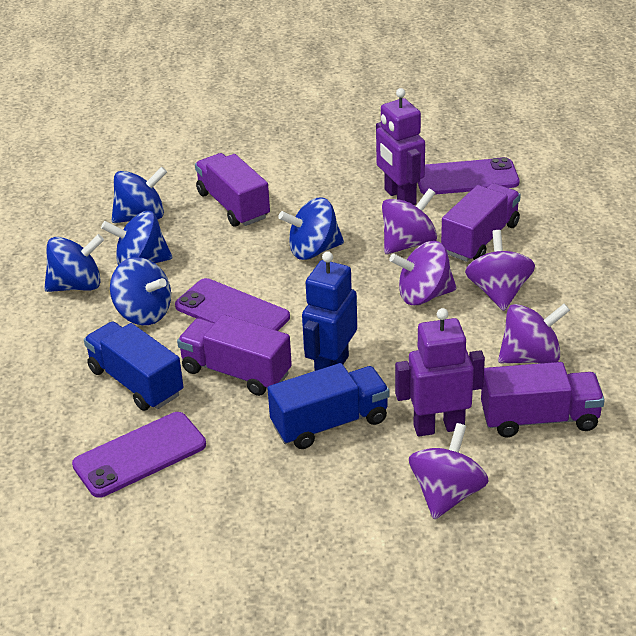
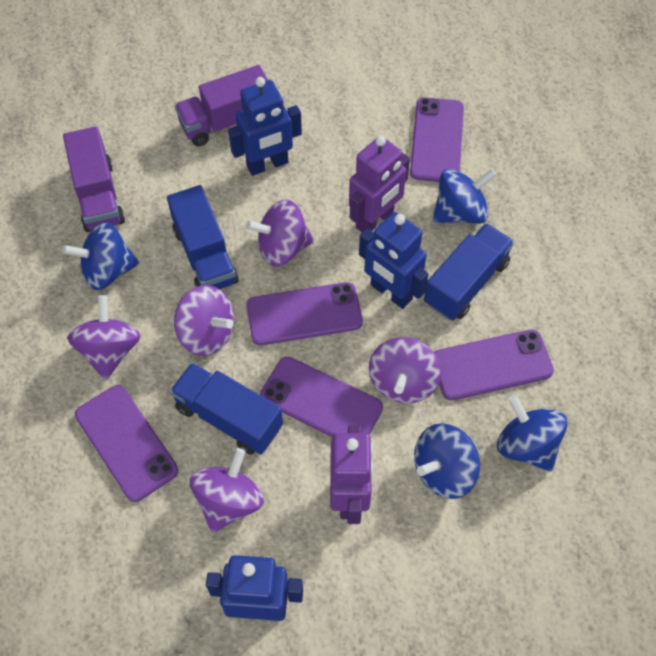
blue robot: [302,251,357,371] = 1 -> [206,555,303,621] [228,77,302,176] [359,212,428,309] = 3
blue spinning top: [44,234,104,292] [101,211,172,265] [110,257,171,325] [112,167,167,223] [278,197,344,260] = 5 -> [62,222,139,290] [414,423,480,499] [433,168,497,224] [497,395,567,472] = 4
blue truck: [84,321,184,411] [268,363,389,449] = 2 -> [167,185,239,289] [170,363,283,455] [424,223,514,320] = 3
purple phone: [72,412,206,498] [175,278,290,331] [418,157,520,195] = 3 -> [75,385,178,502] [246,282,363,345] [260,357,383,437] [410,97,464,182] [434,329,554,400] = 5
purple truck: [177,314,292,396] [195,153,270,227] [441,183,521,262] [481,362,605,438] = 4 -> [63,126,125,232] [175,65,268,146] = 2

